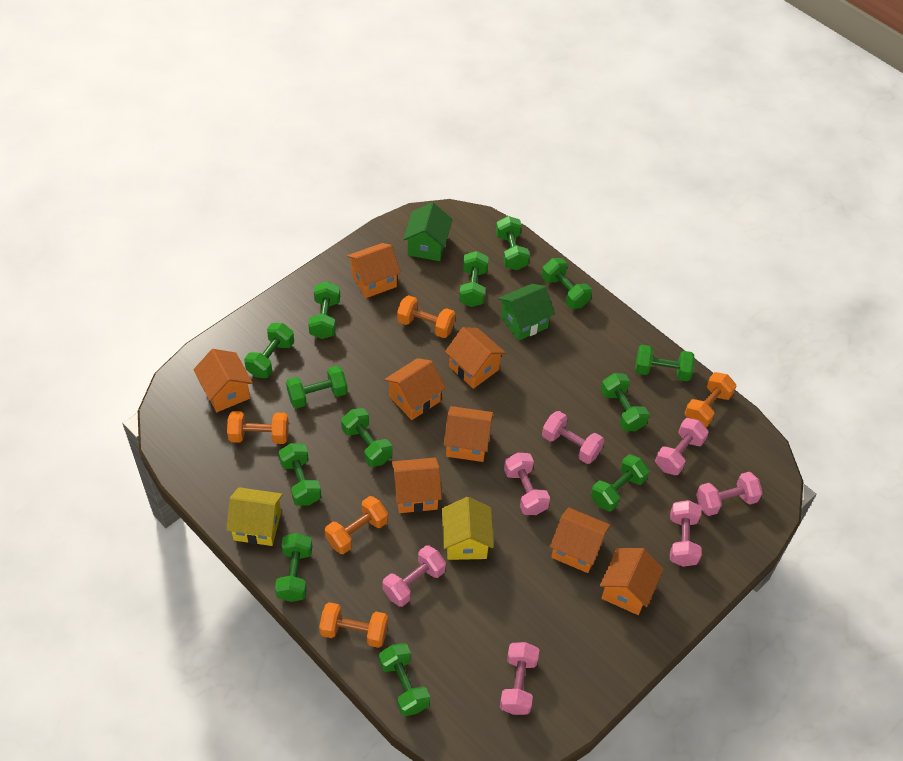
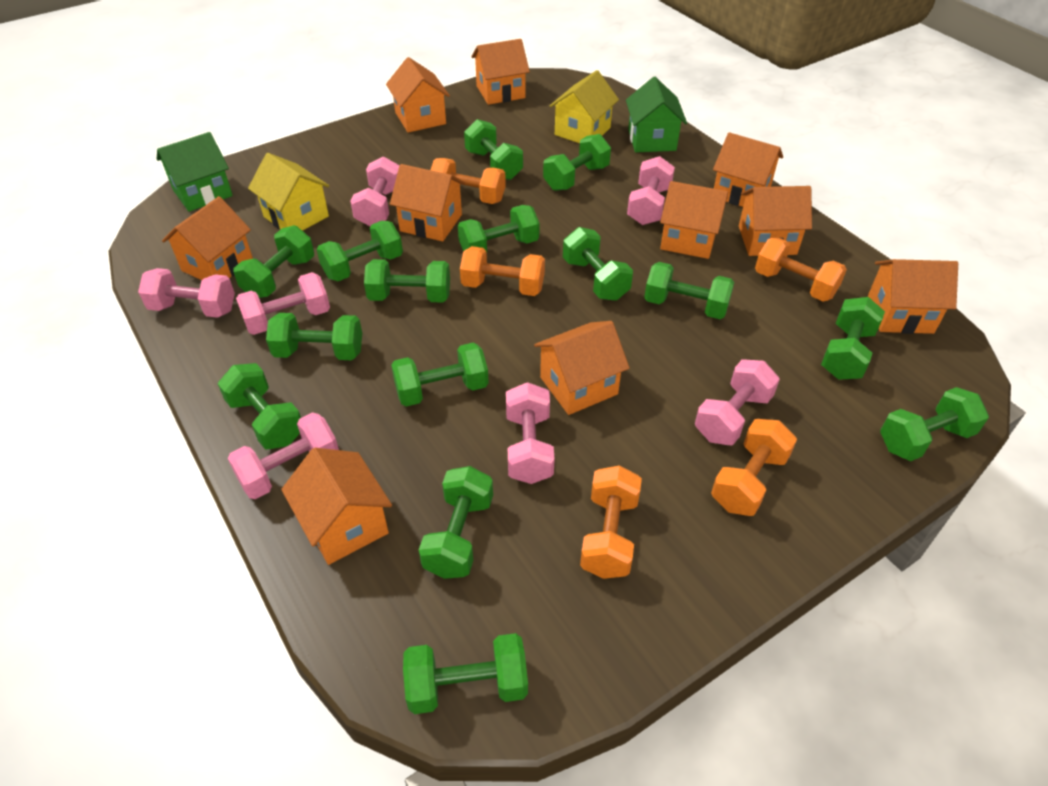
green dumbbell: [244,323,294,378] [275,533,312,602] [279,443,322,506] [286,366,348,409] [308,281,340,339] [341,408,393,467] [379,643,430,716] [459,251,489,307] [496,216,530,270] [542,258,592,309] [591,454,649,511] [601,373,649,431] [635,345,695,381] = 13 -> [218,363,301,449] [234,225,314,298] [266,313,362,360] [317,221,403,281] [364,259,450,303] [391,343,489,406] [403,633,528,714] [419,466,493,579] [458,205,540,253] [464,119,523,180] [543,134,611,191] [563,227,633,301] [644,262,734,319] [821,297,885,380] [880,387,989,461] = 15
orange house: [193,349,253,412] [347,243,401,298] [384,358,446,420] [392,458,442,513] [443,406,493,462] [445,327,506,389] [550,507,610,573] [600,548,663,615] = 8 -> [162,196,253,280] [281,448,392,565] [386,57,450,133] [390,164,465,242] [471,39,530,105] [534,321,630,415] [660,181,728,259] [713,132,783,207] [739,186,812,256] [868,259,958,334] = 10

